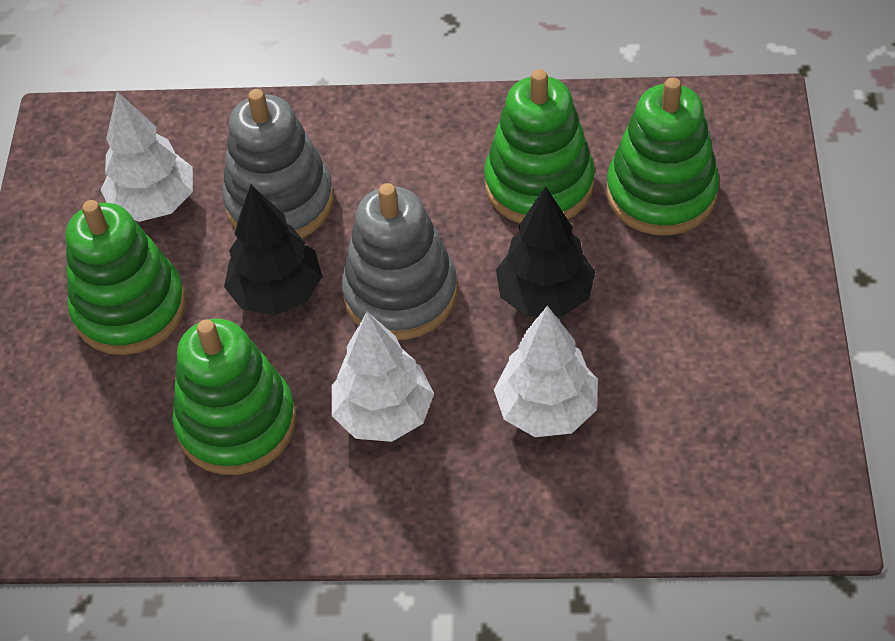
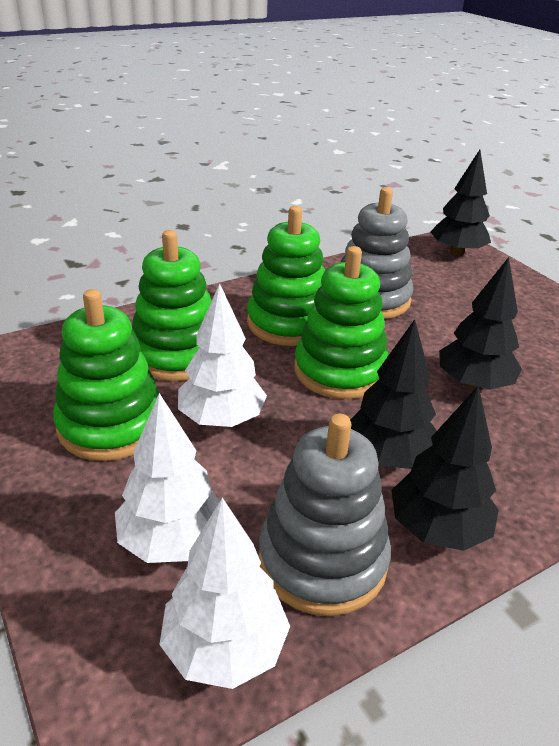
black tree: [224,185,322,316] [496,186,596,317] = 2 -> [350,319,437,469] [391,385,499,551] [430,150,491,256] [439,257,522,390] = 4

